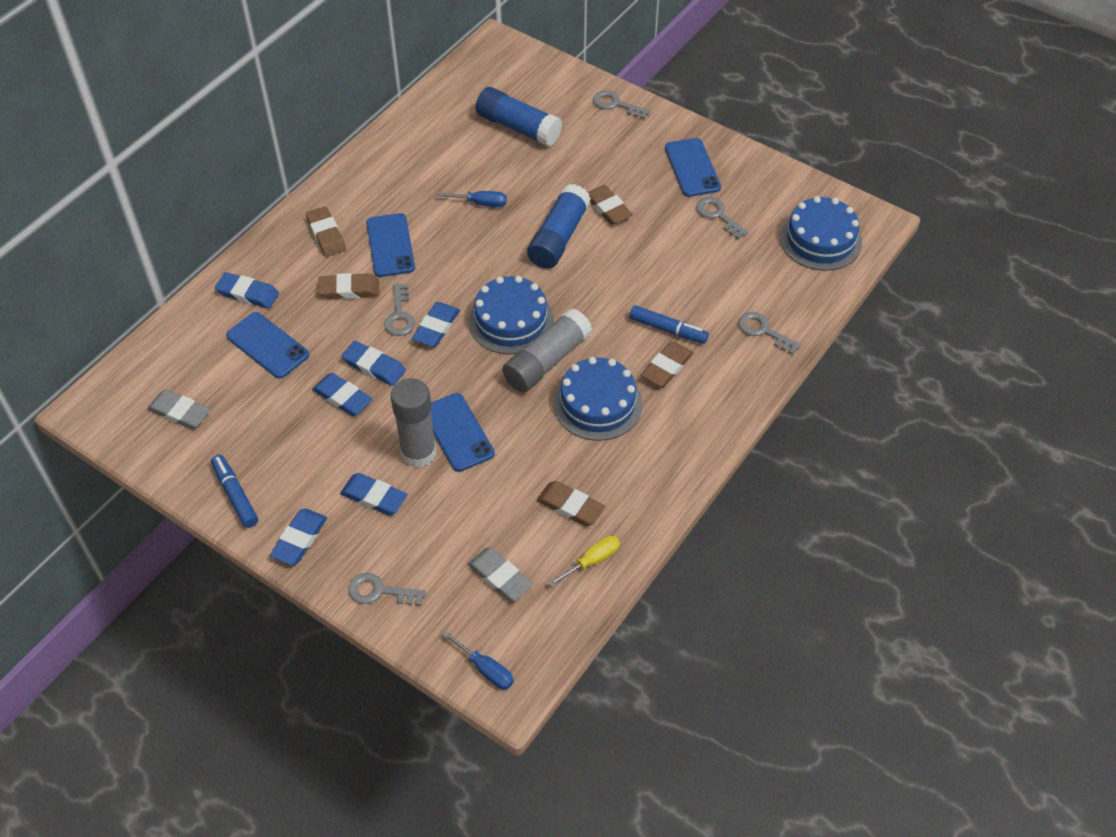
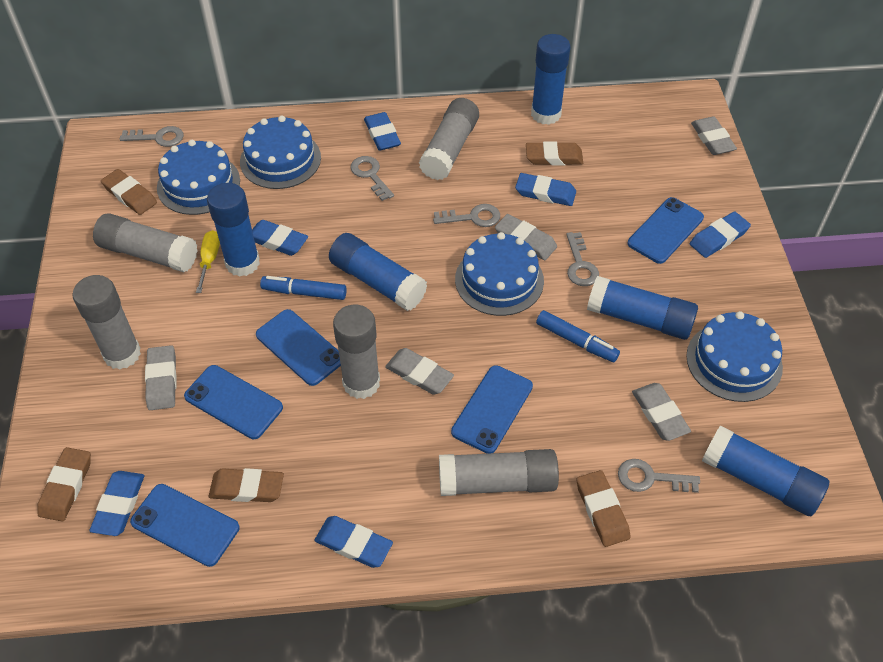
blue cake: [468,276,554,355] [553,357,642,441] [780,196,862,271] = 3 -> [157,140,240,215] [240,116,321,189] [455,232,544,316] [686,311,783,402] = 4
blue glue stick: [476,87,562,147] [527,184,591,269] = 2 -> [207,183,260,277] [329,233,427,311] [531,34,571,125] [587,276,698,340] [702,426,829,516] = 5
blue phone: [226,312,309,378] [366,213,415,277] [431,393,495,472] [665,138,721,197] = 4 -> [130,484,239,567] [184,365,283,439] [256,309,341,386] [451,365,533,454] [628,197,704,264] = 5
blue screwdriver: [437,191,507,207] [442,631,514,690] = 2 -> none = 0
grey eraser: [147,390,210,429] [468,548,533,601] = 2 -> [145,345,177,410] [385,348,454,394] [495,214,557,260] [632,383,691,441] [691,116,737,155] = 5
grey glue stick: [391,378,436,468] [502,308,592,392] = 2 -> [72,275,141,370] [93,213,198,272] [333,304,380,399] [419,98,479,180] [439,449,559,496] = 5

